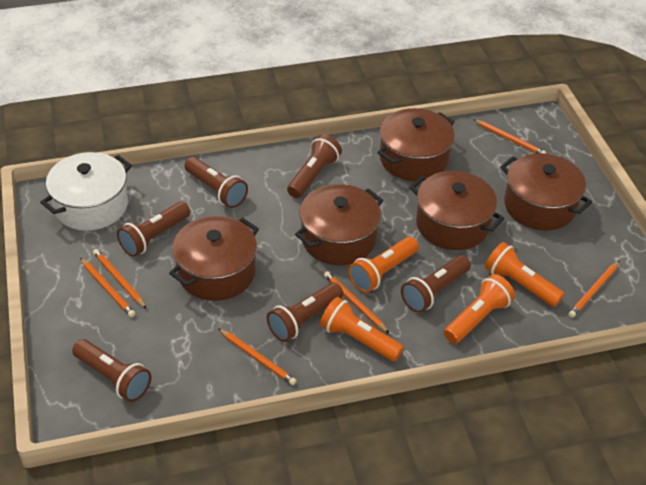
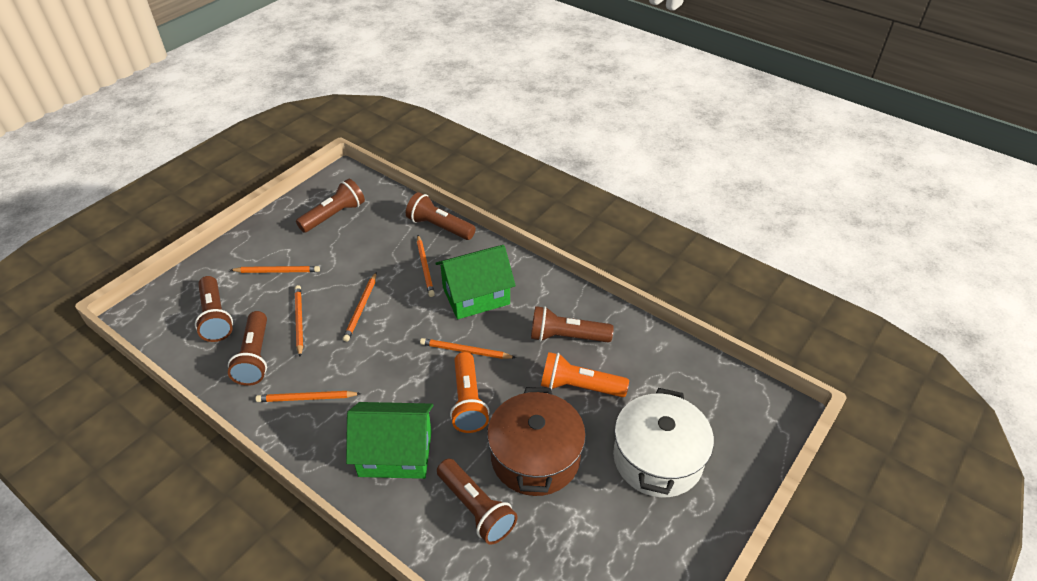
brown pot: [169,216,259,301] [295,184,383,265] [377,108,455,181] [410,171,504,250] [500,153,592,231] = 5 -> [487,387,586,496] = 1
green house: none = 0 -> [346,402,433,479] [436,245,516,319] = 2
orange flashlight: [320,297,404,362] [348,237,419,293] [444,274,515,344] [485,242,564,307] = 4 -> [450,352,489,433] [541,352,629,397] = 2

